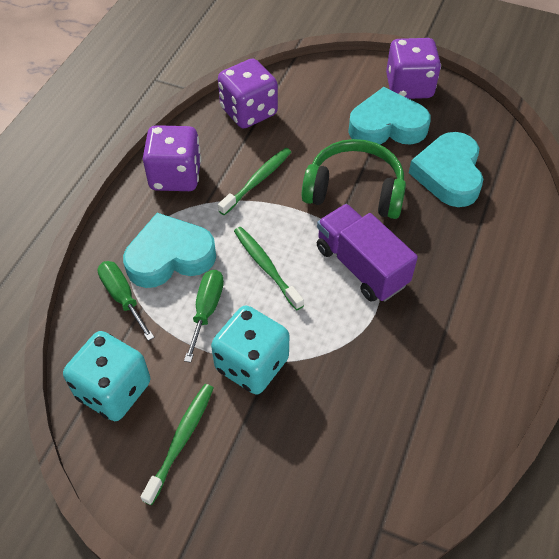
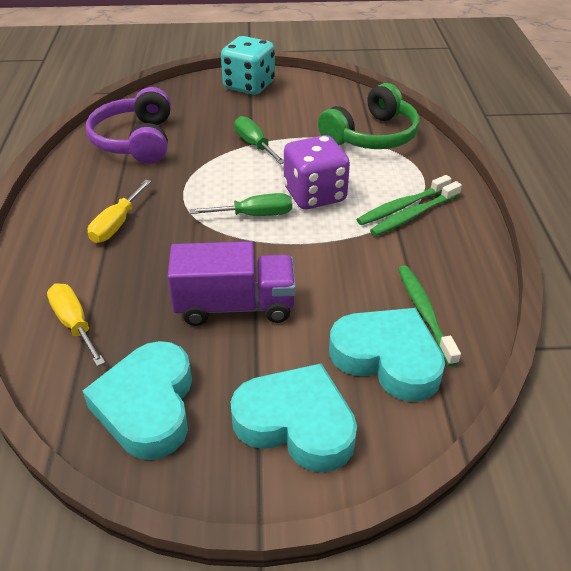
purple dice: [143,125,201,191] [218,59,278,128] [386,38,441,99] = 3 -> [283,135,350,209] = 1
purple headphones: none = 0 -> [86,87,171,164] = 1
turquoise dice: [63,331,150,421] [211,305,289,394] = 2 -> [221,36,275,95] = 1
yellow screwdriver: none = 0 -> [47,283,105,366] [88,180,151,243] = 2

